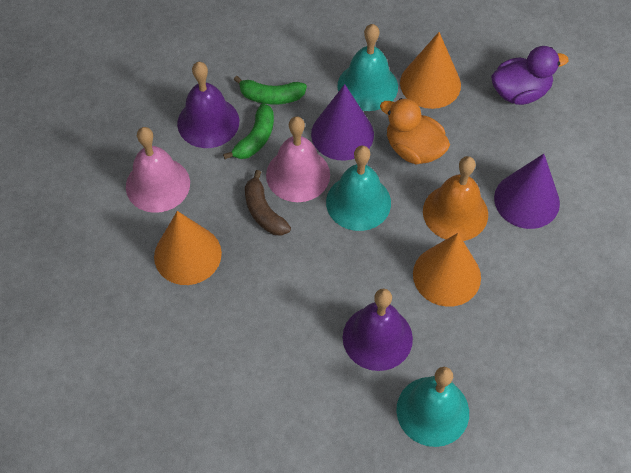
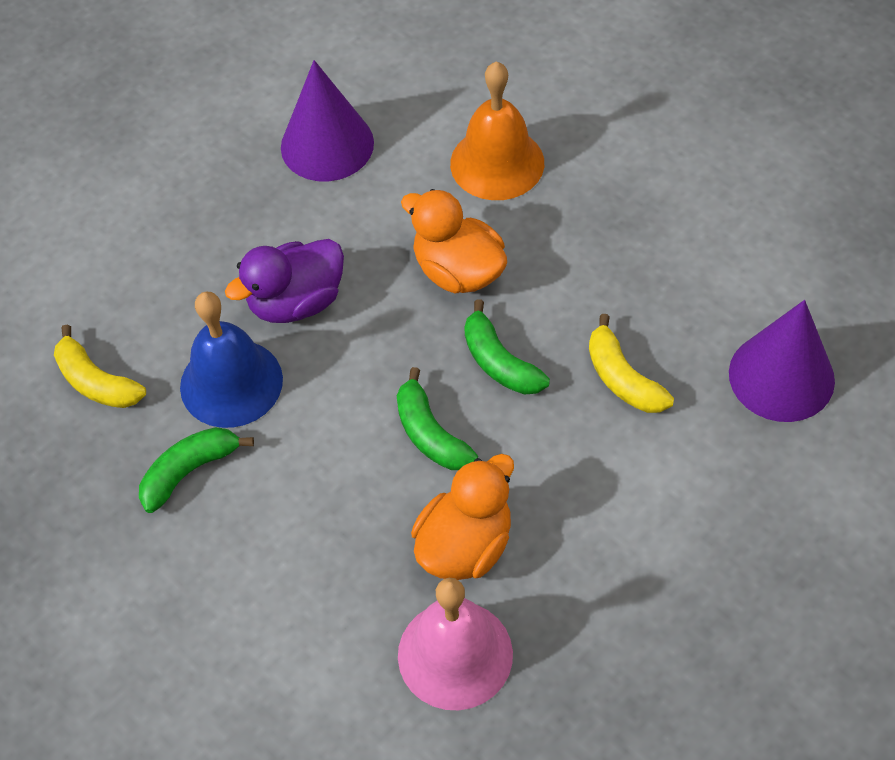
blue bell: none = 0 -> [180,292,283,428] = 1
brown banana: [245,170,291,236] = 1 -> none = 0
green banana: [223,103,274,159] [234,76,307,105] = 2 -> [139,427,254,513] [397,367,478,470] [464,299,550,395] = 3
orange cone: [154,211,222,285] [400,32,461,109] [413,233,481,307] = 3 -> none = 0
orange duck: [380,98,450,165] = 1 -> [401,189,507,293] [411,454,514,580] = 2
pink bell: [126,127,190,213] [266,117,330,202] = 2 -> [398,578,513,710] = 1
purple bell: [177,62,239,148] [343,288,413,371] = 2 -> none = 0
turquoise bell: [326,145,391,231] [337,24,398,111] [396,367,469,447] = 3 -> none = 0
yellow banana: none = 0 -> [54,324,146,408] [589,314,674,413] = 2

